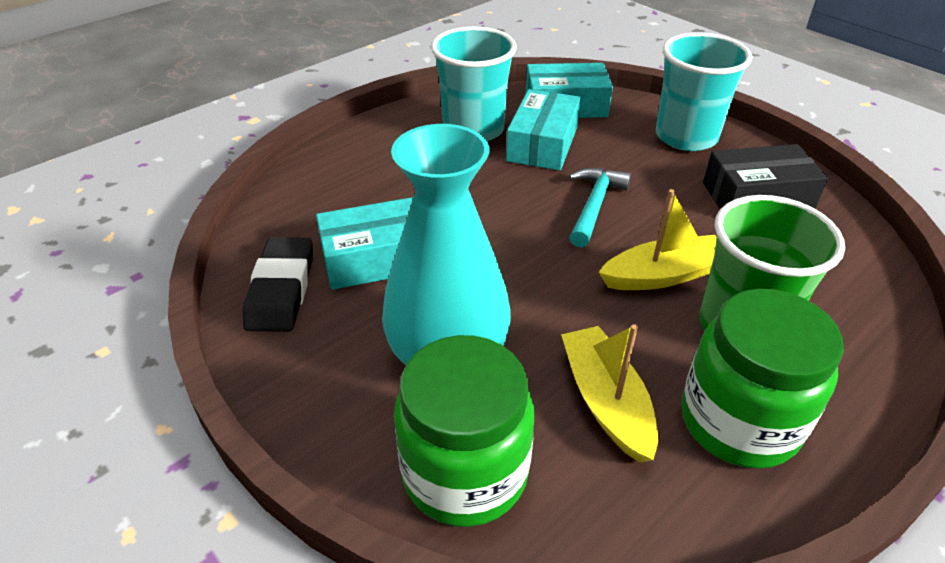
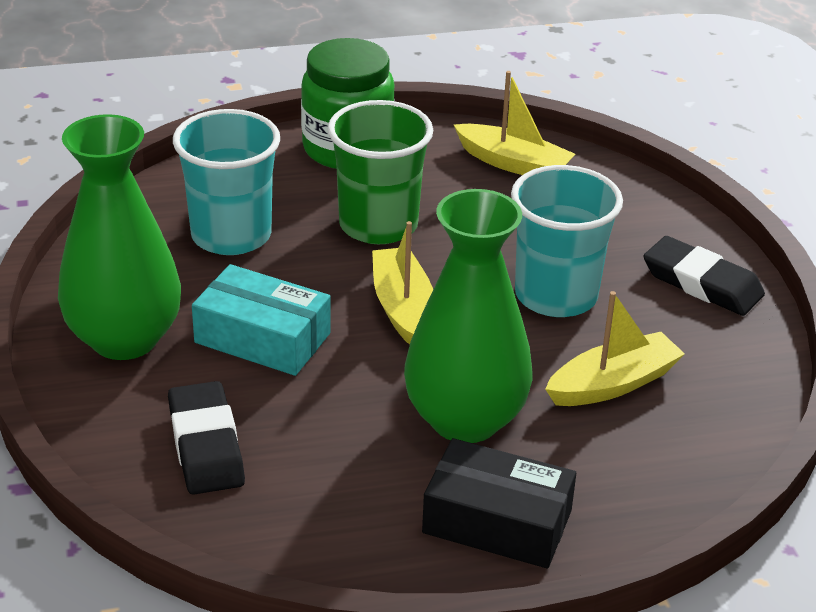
black eraser: [243,237,313,332] = 1 -> [168,381,245,495] [643,236,765,316] = 2
green jar: [394,335,534,527] [681,289,844,469] = 2 -> [301,38,395,169] = 1
green vase: none = 0 -> [58,114,181,360] [404,189,533,443] = 2
turquoise box: [316,197,413,290] [506,89,581,170] [526,63,613,118] = 3 -> [192,264,331,376] = 1
turquoise hammer: [569,168,631,248] = 1 -> none = 0
turquoise vase: [382,124,511,365] = 1 -> none = 0
yellow boat: [561,324,658,463] [598,189,717,290] = 2 -> [372,221,433,344] [454,71,575,175] [545,291,685,406] = 3

